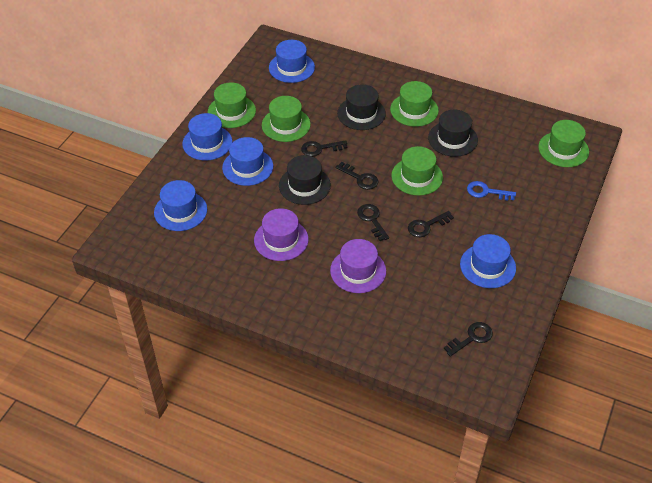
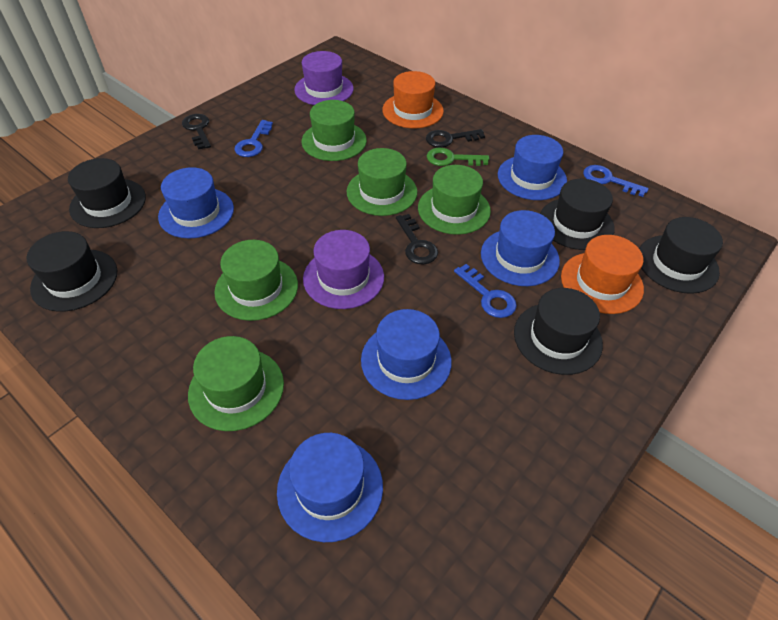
black hat: [279,155,331,205] [337,85,386,130] [428,110,478,157] = 3 -> [27,231,117,312] [68,158,146,228] [514,288,603,375] [540,179,615,250] [639,217,723,294] = 5
black key: [301,140,347,157] [335,162,378,190] [357,204,389,241] [408,211,454,237] [444,322,493,356] = 5 -> [182,114,211,150] [396,214,438,265] [426,129,485,148] = 3
blue key: [467,181,516,200] = 1 -> [235,120,273,157] [454,264,517,318] [583,165,649,197] = 3
green key: none = 0 -> [427,148,489,166] = 1
orange hat: none = 0 -> [382,71,444,128] [561,235,644,314] = 2

